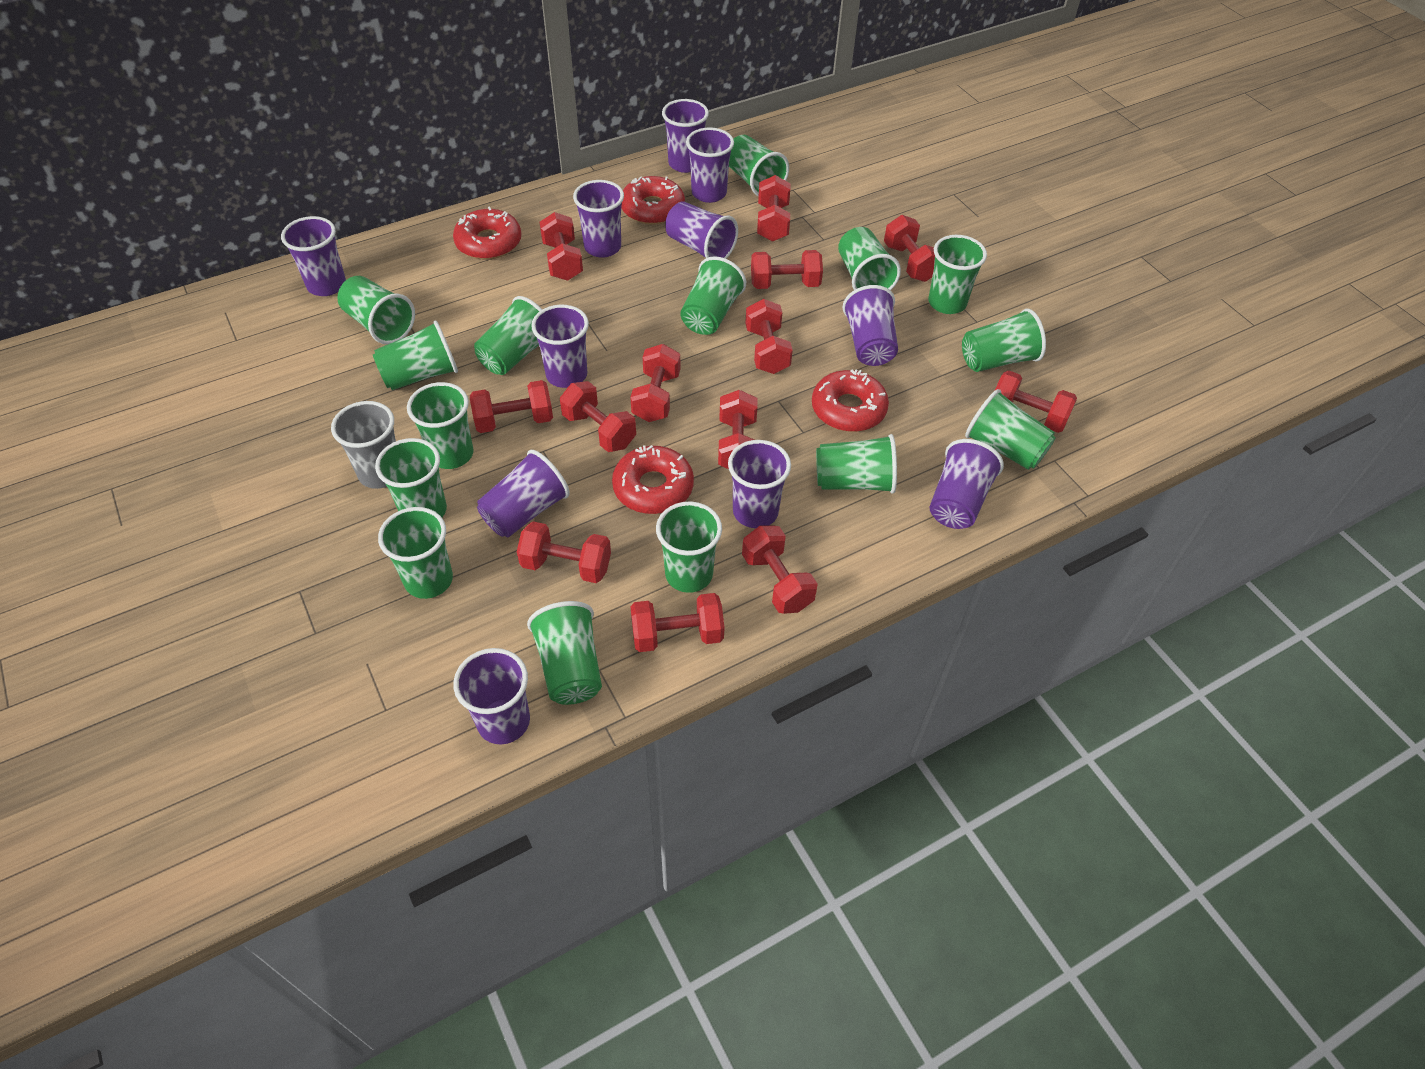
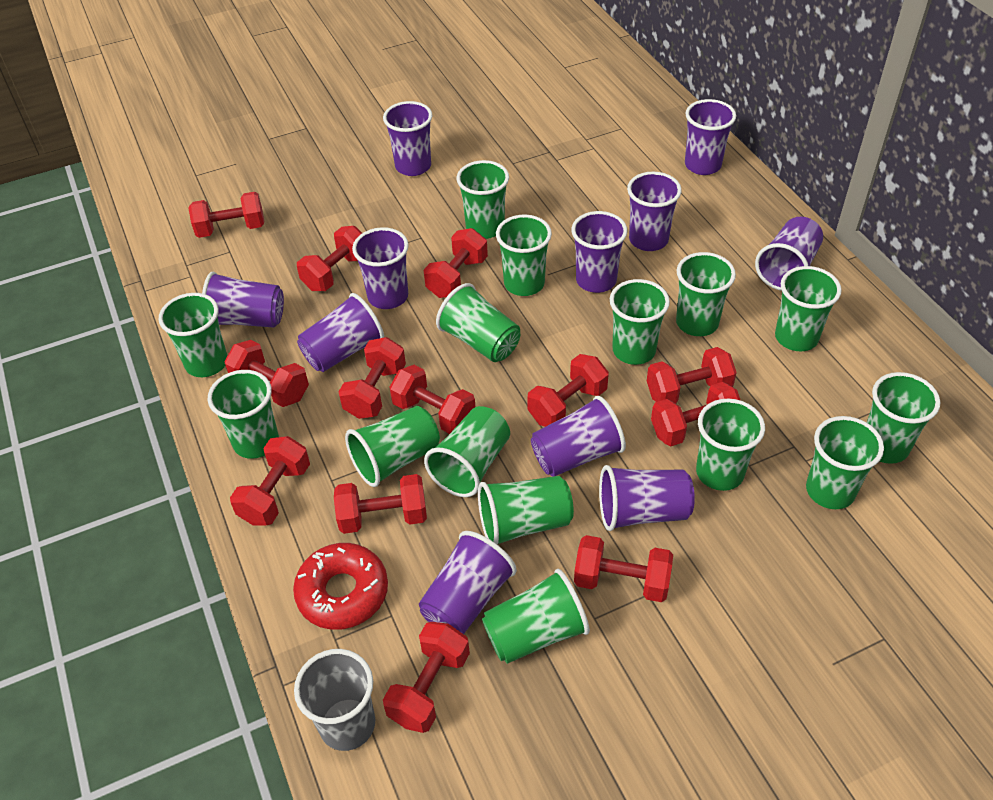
red donut: [453,206,521,260] [612,445,694,514] [621,176,685,225] [812,369,889,432] = 4 -> [293,543,388,630] = 1

